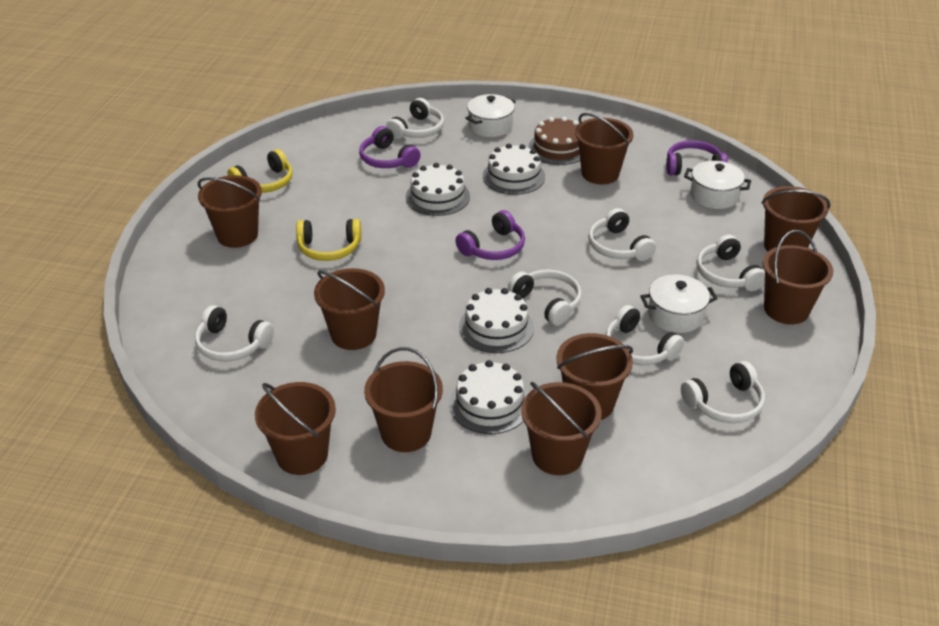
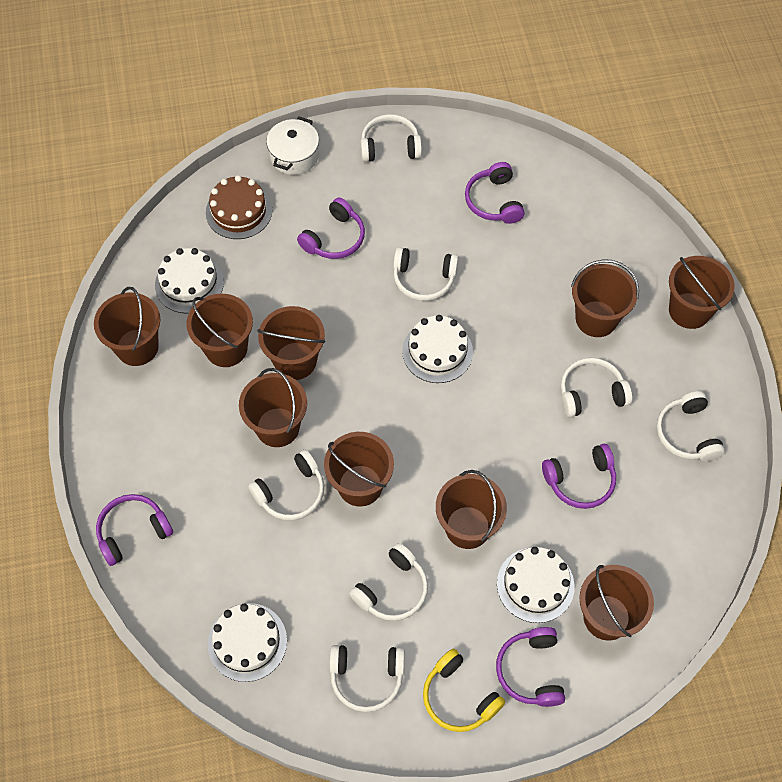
purple headphones: [359,126,421,168] [455,210,525,260] [666,140,728,175] = 3 -> [96,494,173,566] [297,198,365,259] [465,162,525,224] [496,627,565,707] [542,444,616,509] = 5
white pot: [465,94,516,137] [641,274,718,333] [684,161,751,209] = 3 -> [266,117,319,175] = 1
yellow headphones: [227,149,293,193] [296,219,361,261] = 2 -> [423,649,505,732] = 1

